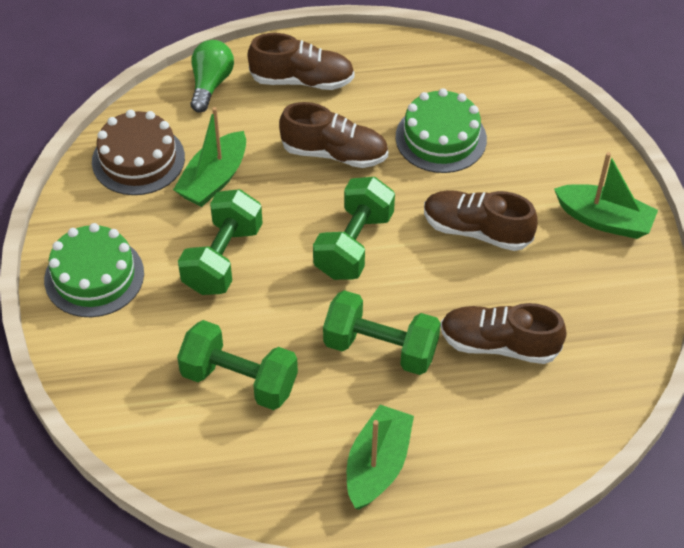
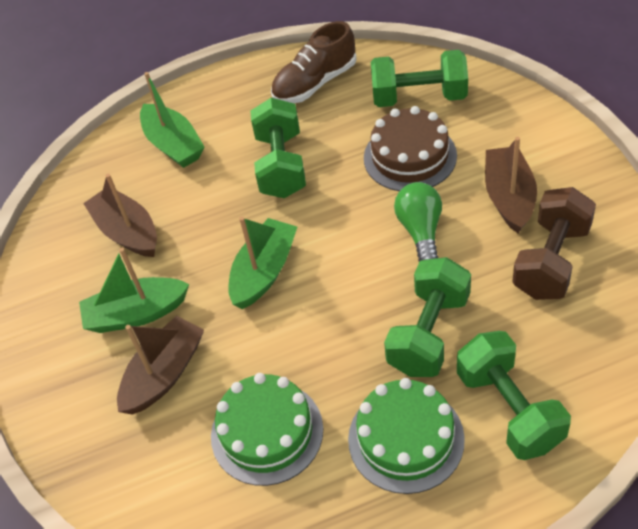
brown boat: none = 0 -> [83,174,157,257] [117,316,204,415] [485,137,537,233] = 3
brown dumbbell: none = 0 -> [512,187,596,300] = 1
brown shoe: [248,33,355,90] [279,102,388,168] [424,190,538,251] [440,303,567,364] = 4 -> [271,21,357,103] = 1

